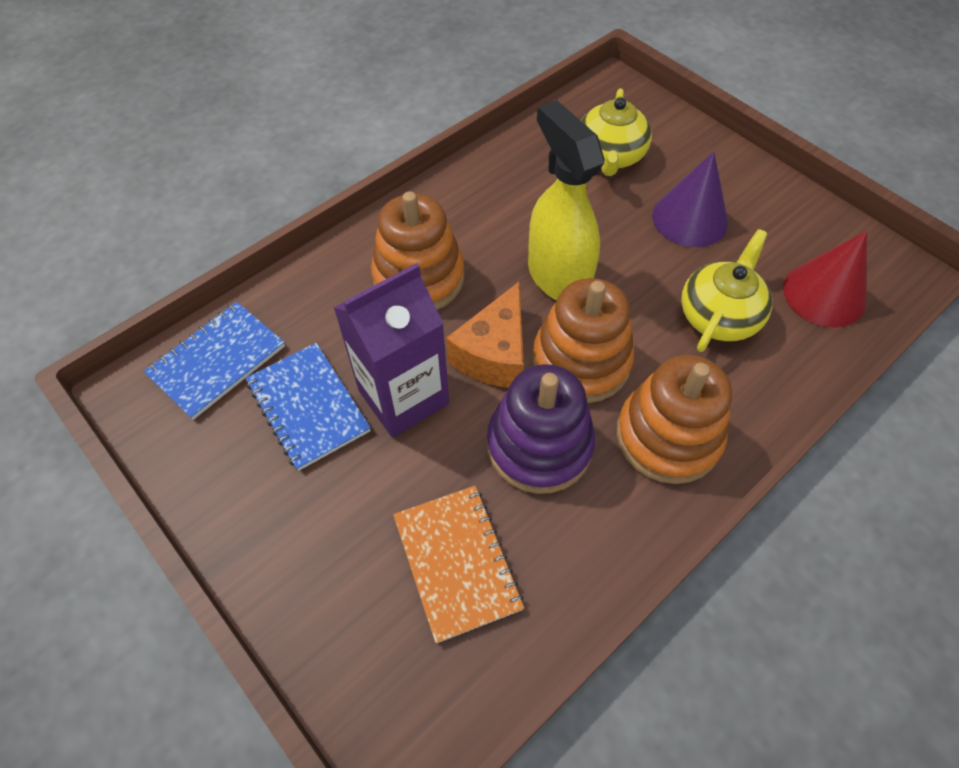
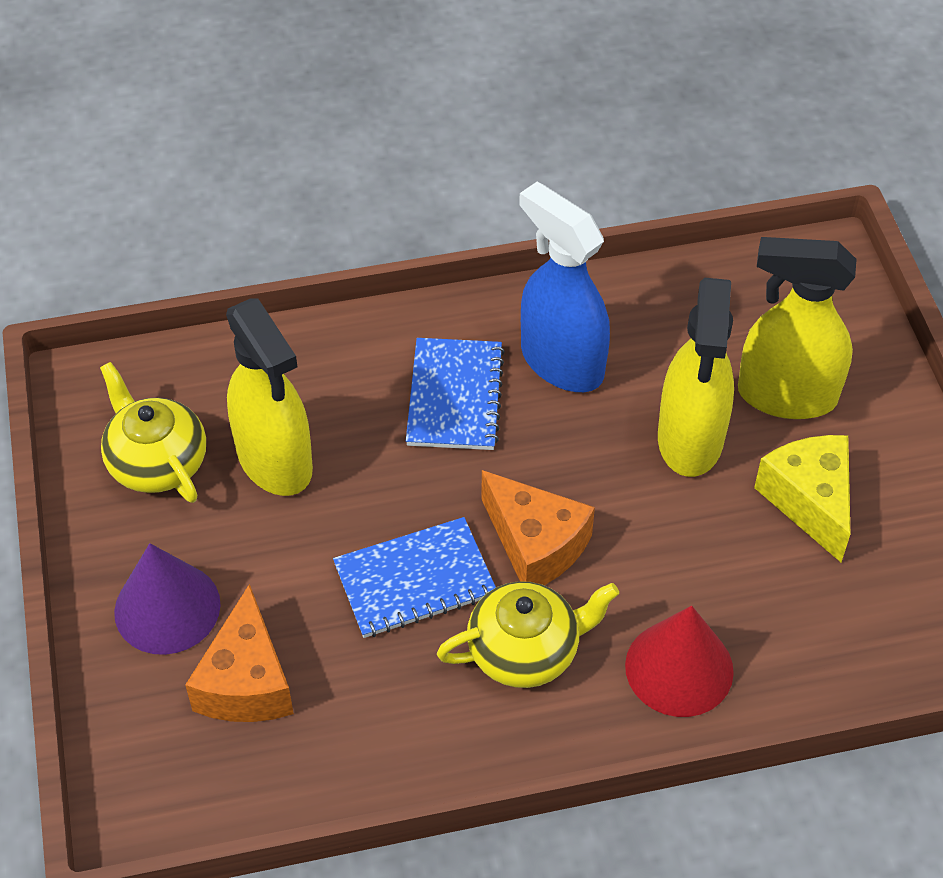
blue spray bottle: none = 0 -> [519,182,610,392] = 1
orange cheese: [446,282,524,388] = 1 -> [185,584,294,722] [482,470,595,585] = 2
orange notebook: [393,486,524,643] = 1 -> none = 0
orange stacking toy: [371,191,464,310] [532,278,634,403] [616,355,732,484] = 3 -> none = 0
purple carton: [334,263,449,438] = 1 -> none = 0
purple stacking toy: [487,364,595,494] = 1 -> none = 0
yellow cheese: none = 0 -> [754,435,850,562] = 1
yellow spray bottle: [528,100,605,300] = 1 -> [226,298,313,496] [658,278,734,477] [738,237,856,419] = 3

